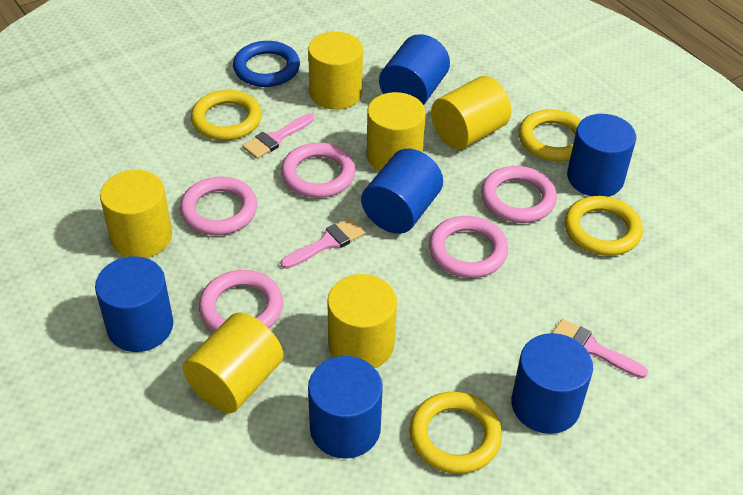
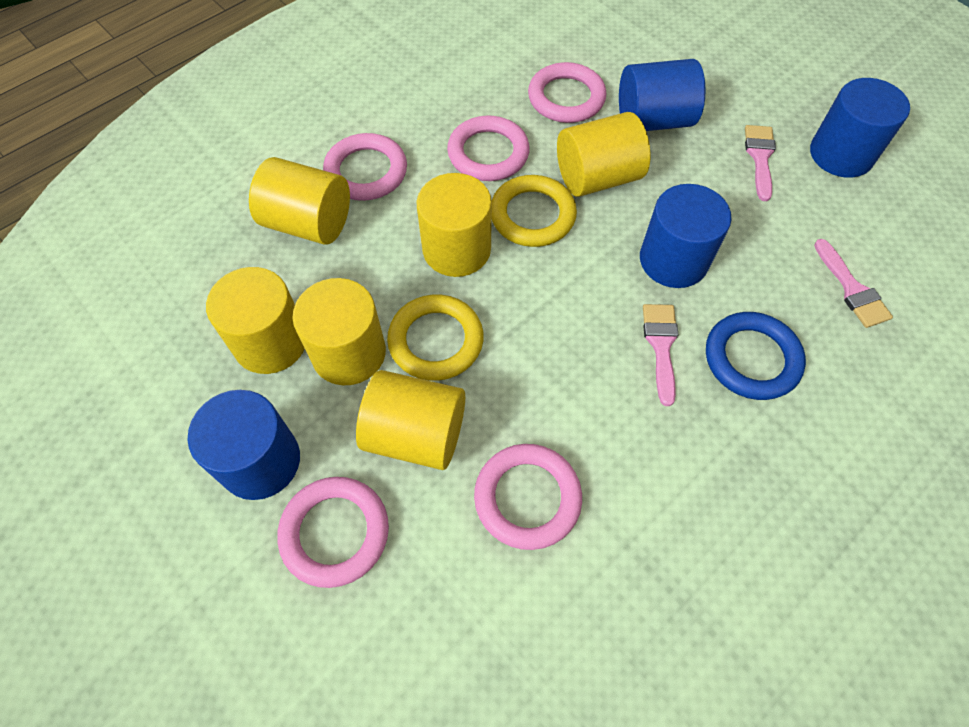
blue cylinder: [95,256,173,352] [308,356,383,459] [361,149,443,234] [379,34,450,105] [511,333,593,434] [567,114,636,197] = 6 -> [187,390,300,500] [619,59,706,131] [640,184,732,288] [810,78,910,178] = 4
yellow ring: [191,90,262,141] [410,392,502,474] [519,109,582,161] [565,196,643,256] = 4 -> [387,295,484,381] [491,175,577,247] = 2

